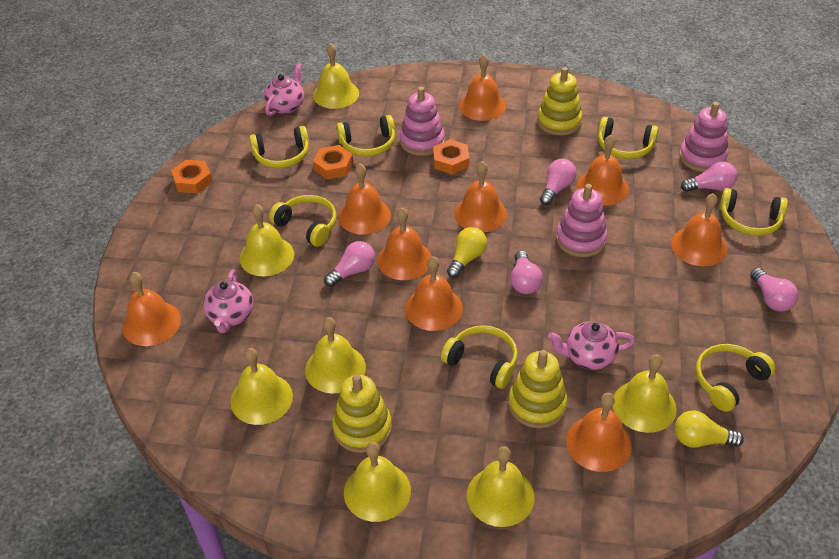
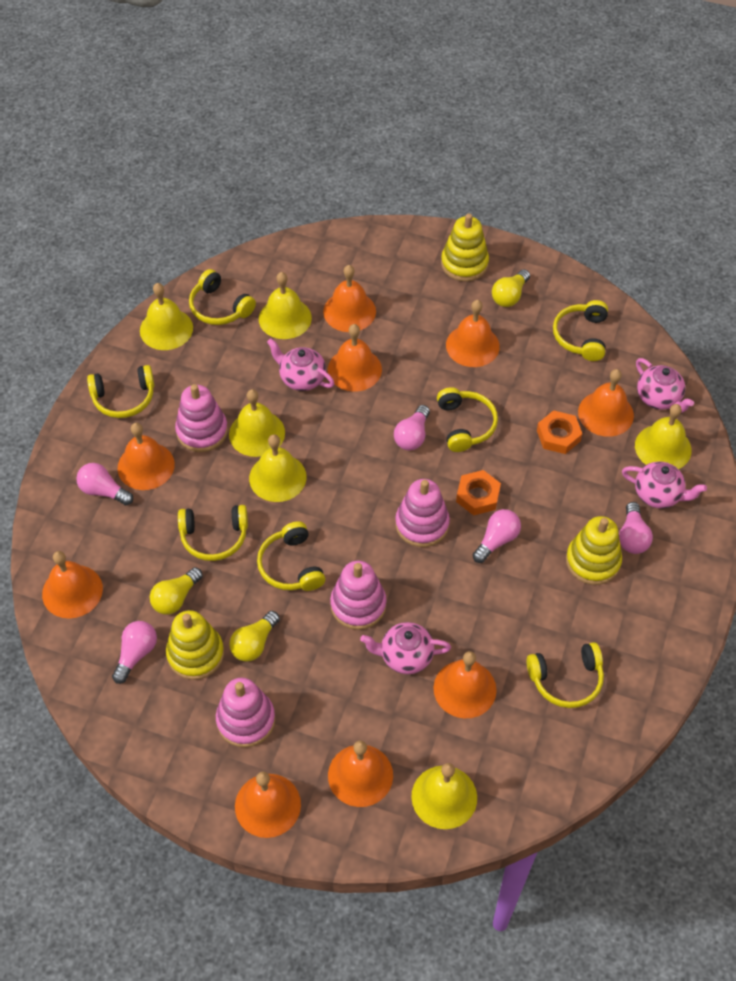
orange nut: [171,160,212,193] [313,145,353,180] [433,139,469,175] = 3 -> [456,470,501,515] [537,410,582,454] = 2
pink stacking toy: [400,87,445,156] [556,184,607,257] [679,102,728,172] = 3 -> [175,384,228,452] [216,678,275,748] [330,561,387,630] [395,479,450,547] = 4
pink teapot: [203,270,254,333] [264,63,304,116] [548,321,635,370] = 3 -> [267,338,335,391] [360,622,451,674] [622,461,707,508] [636,358,694,413] = 4
yellow bell: [230,348,293,425] [240,204,294,276] [305,317,366,393] [313,43,359,109] [344,442,411,522] [467,447,535,527] [613,354,677,433] = 7 -> [140,283,193,350] [229,389,285,457] [249,434,306,502] [259,272,312,339] [411,763,477,829] [635,404,692,469] = 6
yellow light bulb: [447,227,487,278] [675,410,744,448] = 2 -> [150,567,203,615] [229,611,280,662] [492,269,530,307] = 3

